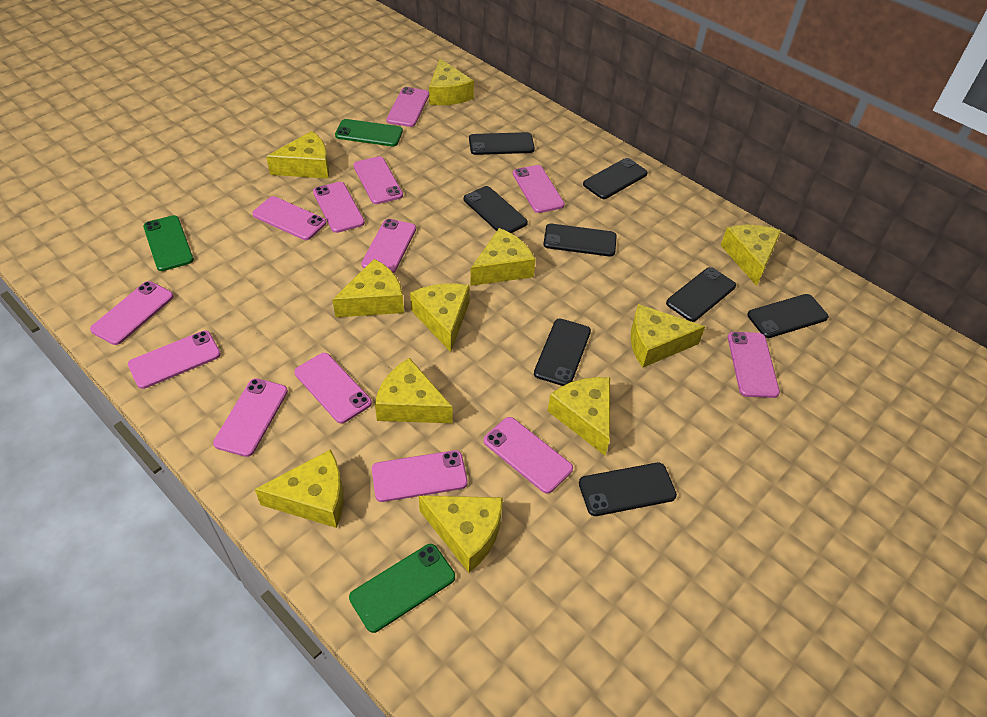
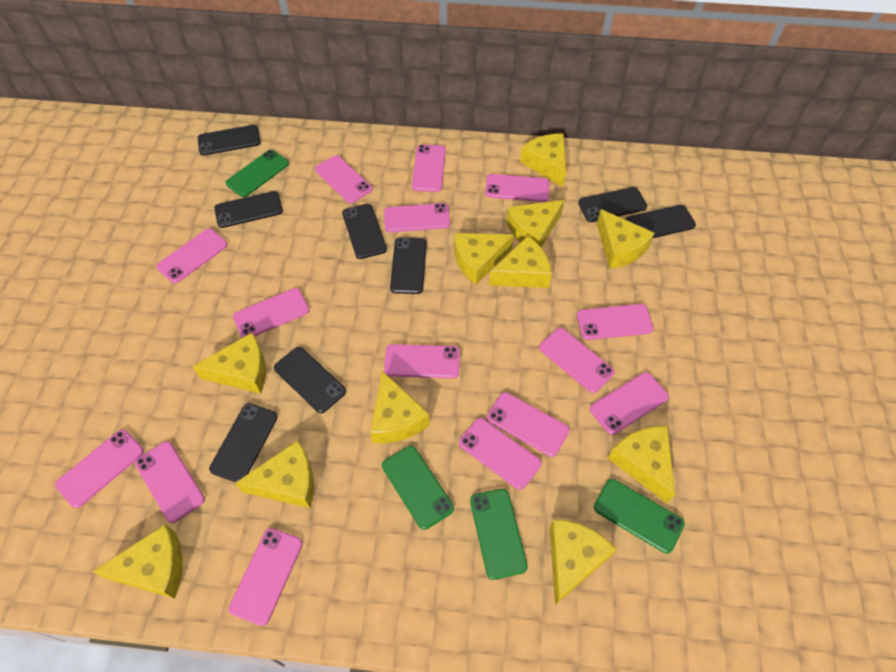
green phone: [143,215,194,271] [335,119,403,146] [349,544,455,633] = 3 -> [225,150,289,197] [382,446,454,530] [470,489,528,580] [594,479,685,554] = 4
pink phone: [90,281,174,345] [128,331,221,389] [213,378,288,457] [252,196,326,240] [294,353,372,424] [313,182,365,233] [353,156,403,204] [361,219,416,273] [372,450,468,502] [386,87,429,127] [484,417,573,494] [513,165,565,213] [728,332,780,398] = 13 -> [55,429,144,508] [135,441,205,523] [156,229,228,283] [228,528,303,626] [233,288,309,338] [315,155,372,203] [384,203,450,232] [384,344,460,378] [412,145,446,192] [459,418,541,490] [485,174,550,202] [487,392,570,457] [539,328,615,393] [577,304,654,340] [590,372,669,435] = 15

